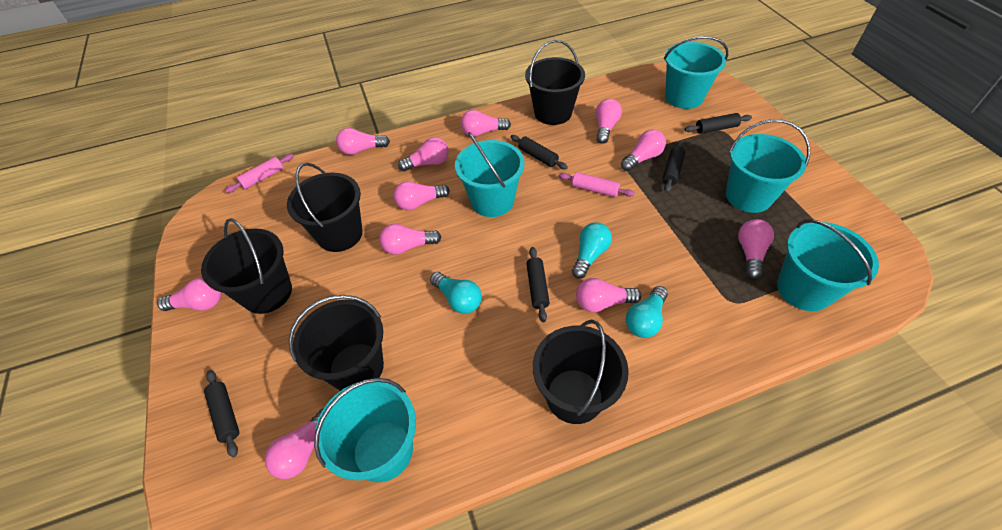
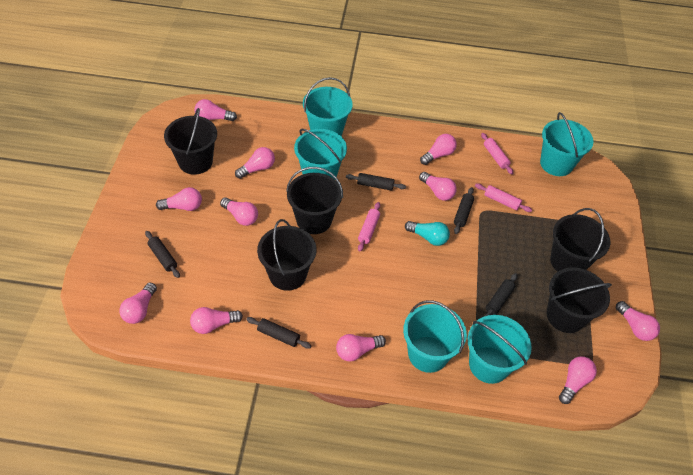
pink rolling pin: [225,154,294,193] [559,172,635,197] = 2 -> [358,202,380,252] [475,184,532,212] [481,133,513,174] = 3
turquoise light bulb: [430,272,482,314] [572,222,612,279] [626,286,668,338] = 3 -> [405,221,450,246] = 1

